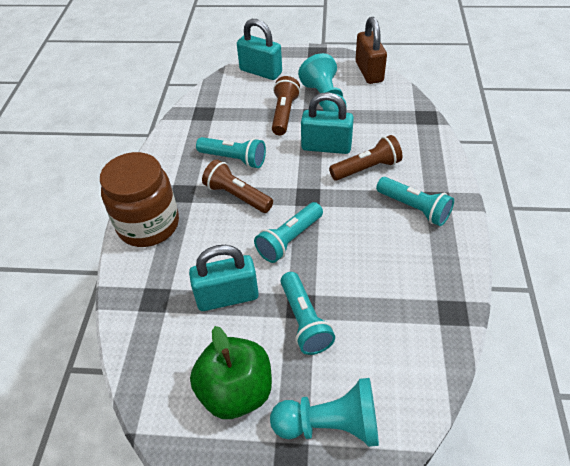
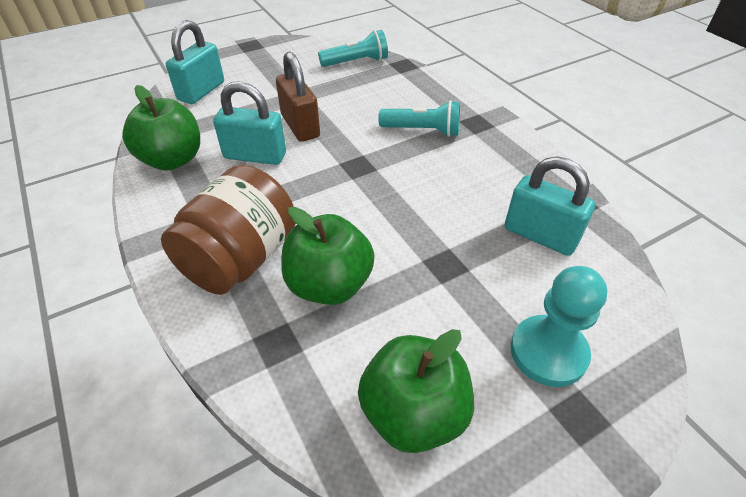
brown flashlight: [202,159,273,213] [272,76,300,135] [329,135,402,181] = 3 -> none = 0
green apple: [190,326,272,419] = 1 -> [122,85,200,171] [281,207,375,305] [358,329,474,453] = 3
turquoise flashlight: [196,137,266,168] [254,202,323,263] [281,272,335,355] [376,177,454,226] = 4 -> [318,30,388,67] [378,100,460,137] = 2
turquoise pawn: [270,378,379,447] [298,53,347,112] = 2 -> [511,266,607,387] = 1

